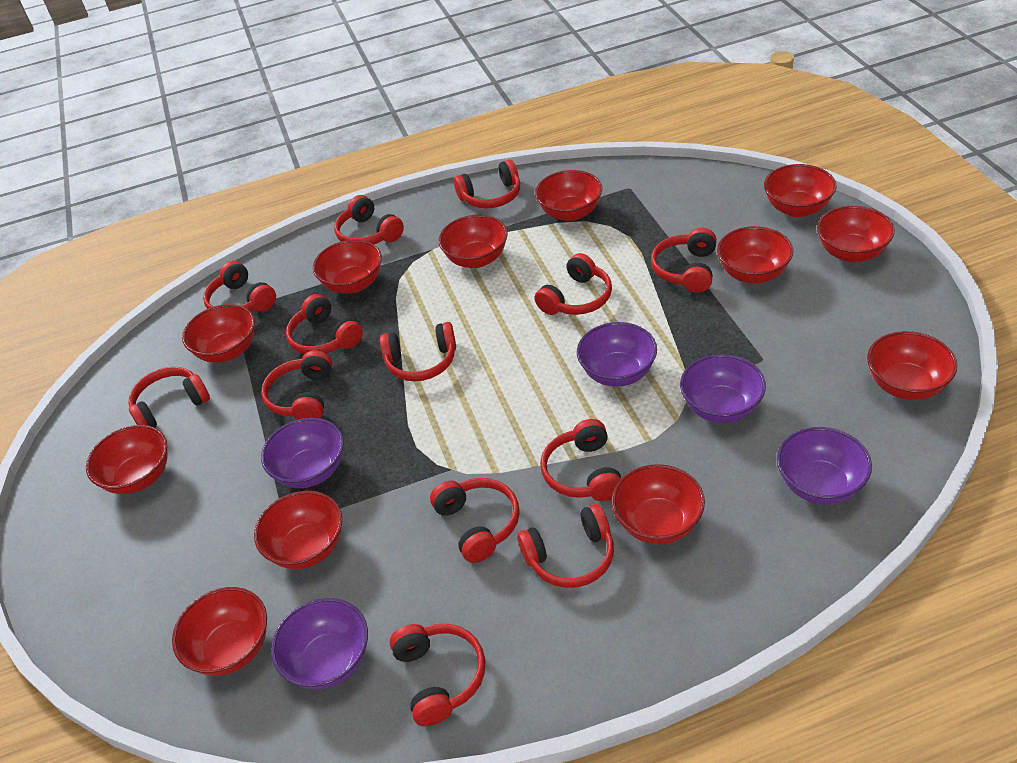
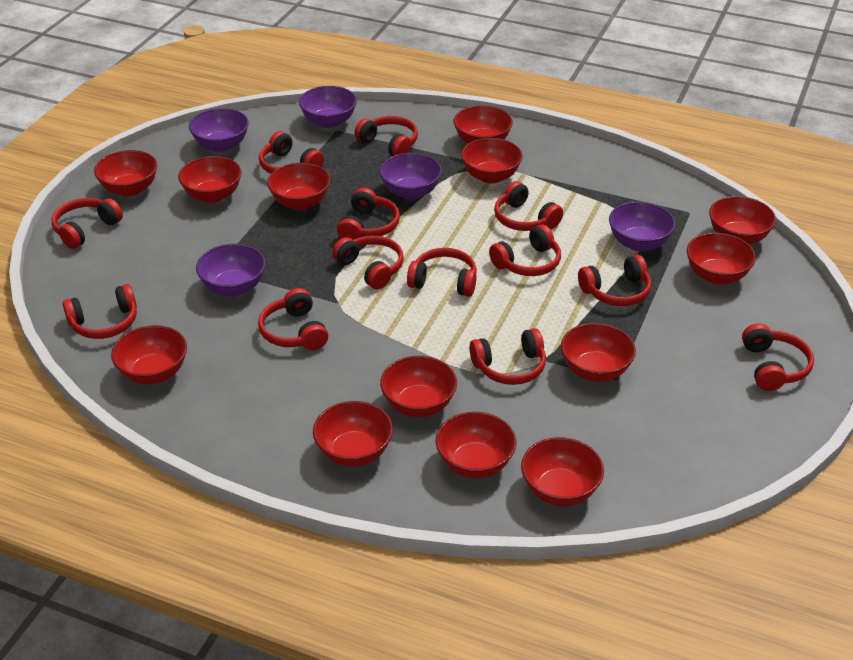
red bowl: [86,425,168,494] [172,587,267,676] [182,304,255,363] [254,491,342,569] [313,240,382,294] [439,215,508,268] [535,170,602,221] [612,464,705,544] [717,226,794,283] [764,164,836,217] [817,206,895,262] [867,331,957,400] = 12 -> [94,150,158,197] [111,325,187,384] [178,156,242,203] [267,163,331,210] [313,401,393,467] [380,356,457,417] [435,412,516,478] [454,105,513,144] [461,138,523,184] [521,437,604,506] [561,323,636,382] [687,233,756,284] [709,196,776,244] = 13

